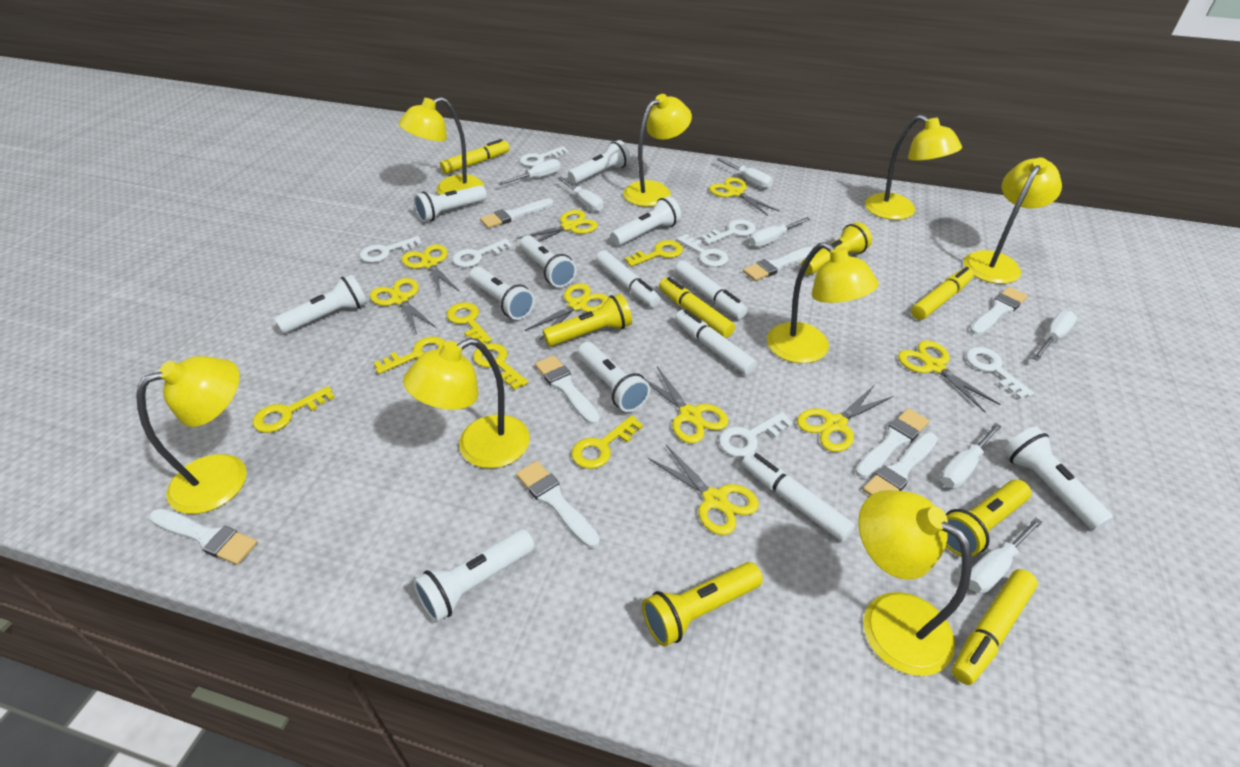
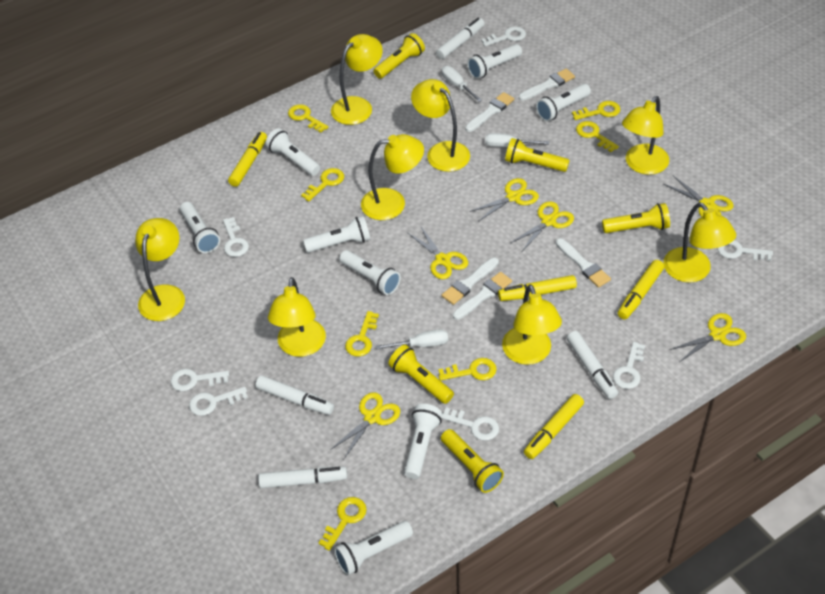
white brush: [149,509,258,565] [480,198,553,228] [516,461,600,548] [535,355,600,425] [743,247,813,281] [855,408,929,478] [863,432,938,496] [970,287,1028,335] = 8 -> [442,257,499,305] [453,272,512,320] [465,92,514,132] [519,69,575,101] [556,238,611,288] = 5
white flashlight: [274,274,367,333] [413,529,535,623] [414,185,487,222] [469,267,535,320] [520,235,576,288] [568,140,631,184] [578,342,650,412] [611,196,681,246] [1003,426,1113,531] = 9 -> [180,202,220,253] [265,128,320,176] [303,216,370,253] [334,521,413,575] [339,250,401,295] [404,404,442,479] [467,44,522,79] [536,84,591,121] = 8
white screwdriver: [498,159,561,185] [557,177,603,212] [717,158,773,189] [749,217,811,247] [940,423,1002,488] [969,517,1043,593] [1032,311,1077,361] = 7 -> [376,329,448,350] [442,66,482,102] [485,133,549,147] = 3
yellow flashlight: [543,294,632,347] [642,562,763,647] [801,222,872,275] [946,479,1031,557] = 4 -> [373,33,425,79] [388,345,454,404] [441,429,504,493] [505,138,570,172] [602,203,670,233] = 5
yellow key: [253,386,335,433] [374,337,445,374] [447,302,492,343] [473,343,528,390] [571,415,643,469] [625,240,683,267] = 6 -> [288,104,328,133] [301,168,344,201] [319,497,367,551] [345,311,379,357] [438,358,497,381] [572,101,620,120] [576,121,619,152] = 7
yellow scissors: [370,278,436,334] [402,244,460,296] [516,210,598,242] [525,283,609,341] [645,367,728,444] [648,445,759,535] [709,177,780,216] [797,385,894,452] [898,340,1000,412] = 9 -> [330,392,400,460] [408,227,468,279] [469,178,539,222] [510,201,574,251] [664,176,734,217] [669,313,746,362] = 6

